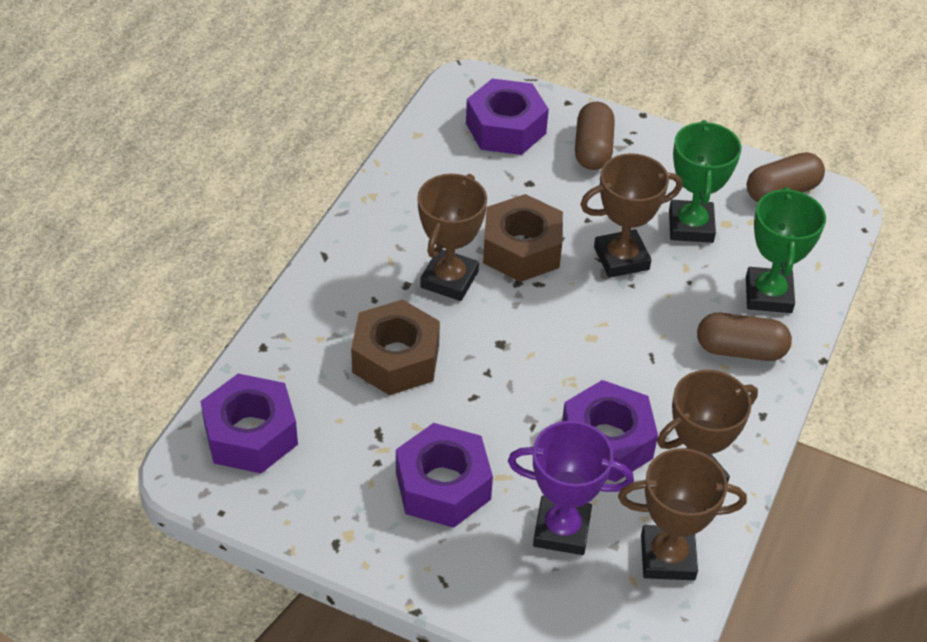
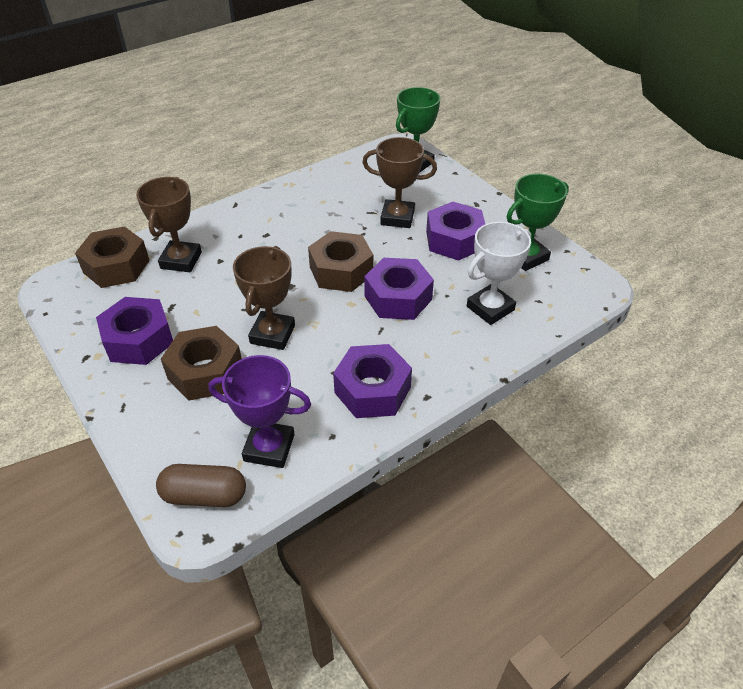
brown capsule: [575,102,615,170] [697,313,792,361] [747,152,825,202] = 3 -> [156,464,246,507] = 1
brown nut: [351,299,440,395] [483,194,563,282] = 2 -> [75,226,150,288] [161,326,242,401] [308,231,373,292] = 3
brown trophy: [417,174,487,301] [580,153,682,278] [618,448,747,580] [657,370,758,483] = 4 -> [136,177,202,272] [233,246,295,350] [362,137,437,228] = 3
white trophy: none = 0 -> [467,222,531,325] = 1

